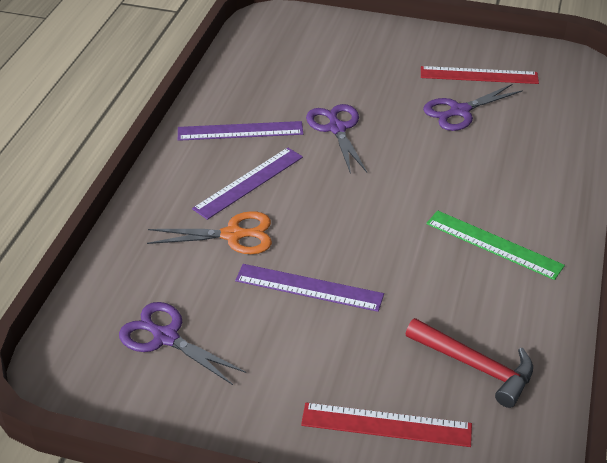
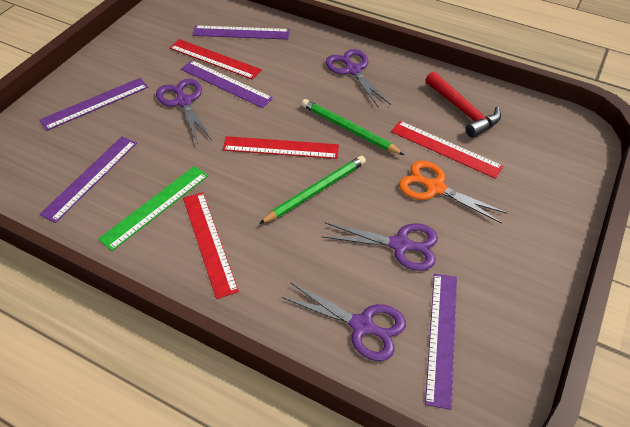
green pencil: none = 0 -> [259,156,366,224] [301,99,404,155] = 2
purple ruler: [178,121,303,141] [192,147,303,220] [235,264,384,312] = 3 -> [39,78,148,131] [39,136,137,223] [181,60,273,108] [192,25,290,40] [425,273,457,410] = 5
purple scissors: [119,302,246,385] [306,104,367,174] [423,84,523,131] = 3 -> [156,79,212,144] [281,282,406,361] [321,222,438,271] [326,49,391,108] = 4
red ruler: [301,402,472,447] [421,66,539,84] = 2 -> [169,39,262,80] [183,192,239,299] [223,136,339,159] [391,121,503,179] = 4

